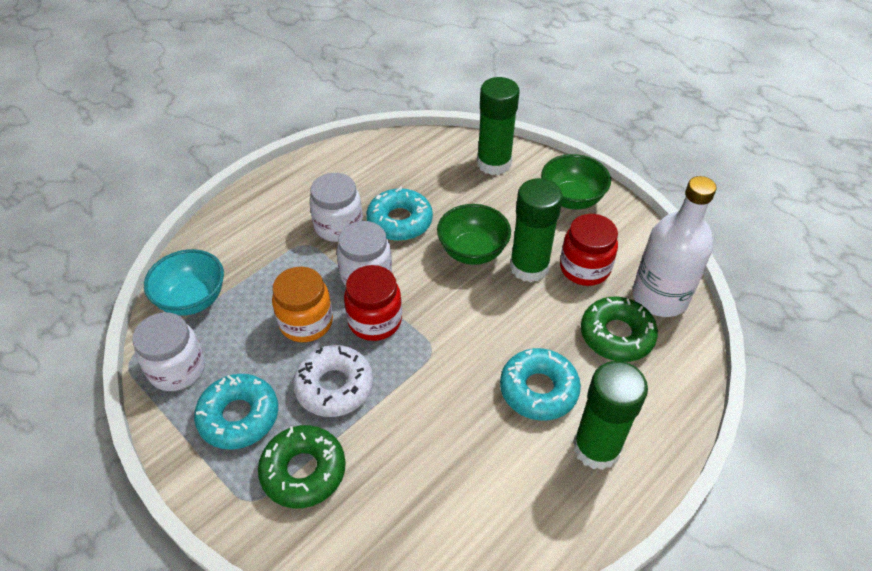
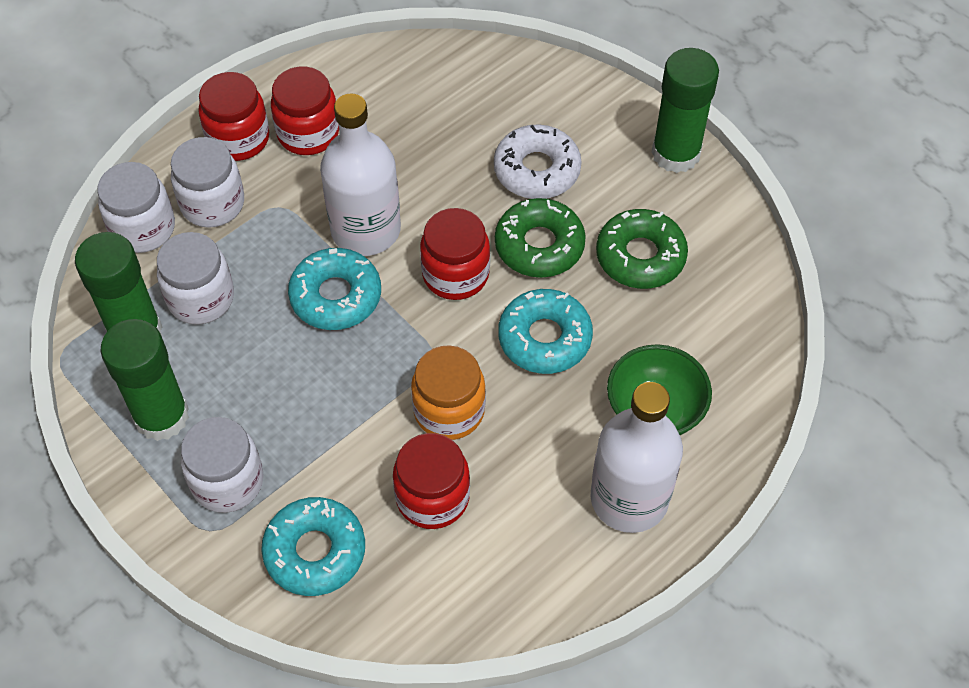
green bowl: [437,204,511,265] [541,154,611,209] = 2 -> [607,344,712,435] = 1
red jar: [344,265,402,341] [560,214,618,286] = 2 -> [198,72,269,161] [271,66,339,155] [393,433,470,529] [420,208,490,300] = 4
turquoise bowl: [144,249,224,316] = 1 -> none = 0
white bottle: [632,176,717,317] = 1 -> [320,94,401,256] [590,382,683,533] = 2
white jar: [133,312,205,391] [309,173,363,242] [337,221,392,286] = 3 -> [97,162,175,253] [157,232,234,325] [171,137,244,228] [181,417,264,513] = 4

